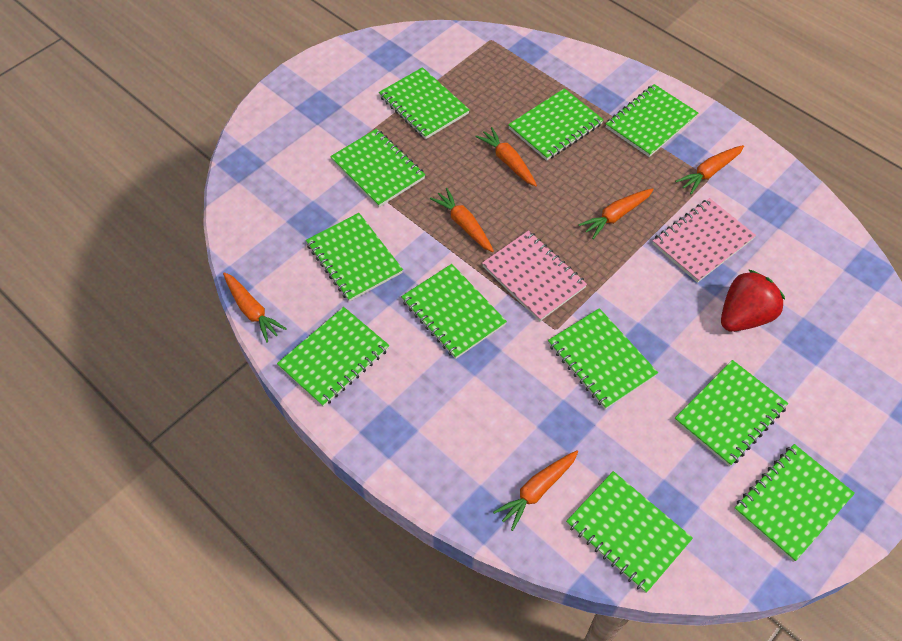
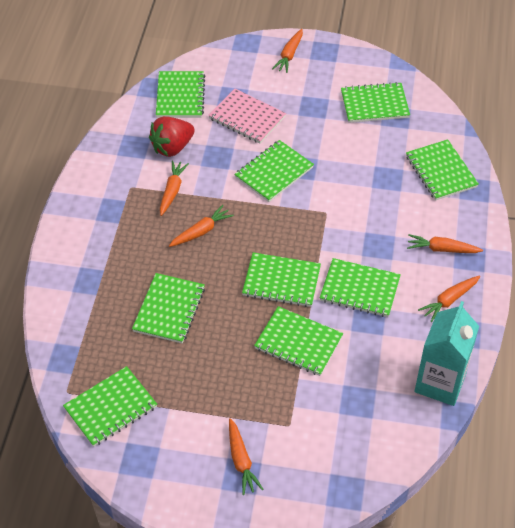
green notebook: [277,307,389,407] [306,213,403,302] [330,129,425,207] [379,67,470,139] [401,264,507,359] [508,88,603,161] [548,308,658,409] [566,471,693,593] [606,84,698,157] [674,360,788,466] [734,444,855,562] = 11 -> [63,366,157,447] [132,273,205,343] [156,71,205,118] [234,140,314,202] [242,252,321,307] [254,306,343,376] [320,258,401,317] [341,82,410,123] [406,139,479,201] = 9
pink notebook: [482,230,587,321] [652,198,756,283] = 2 -> [208,89,286,144] = 1
turquoise carton: none = 0 -> [415,301,479,406] = 1

